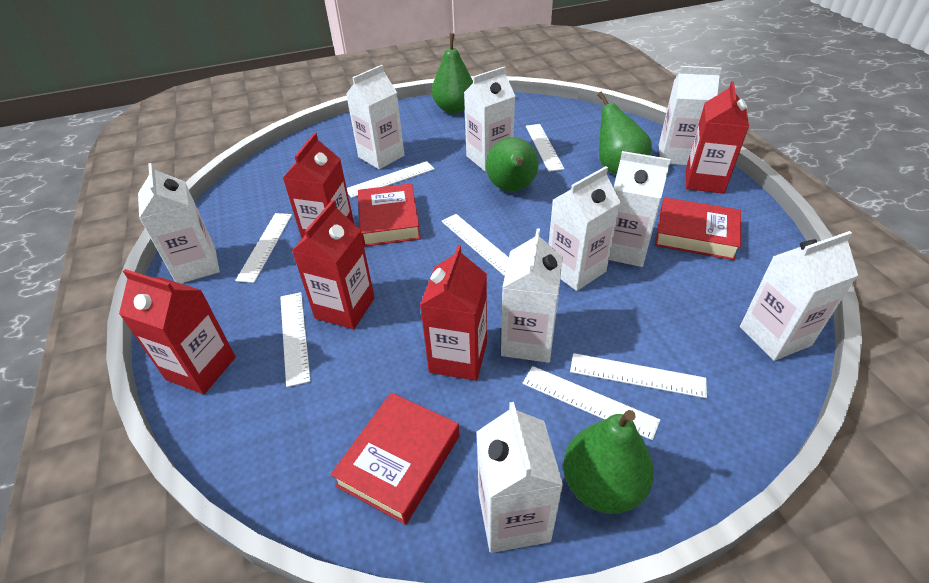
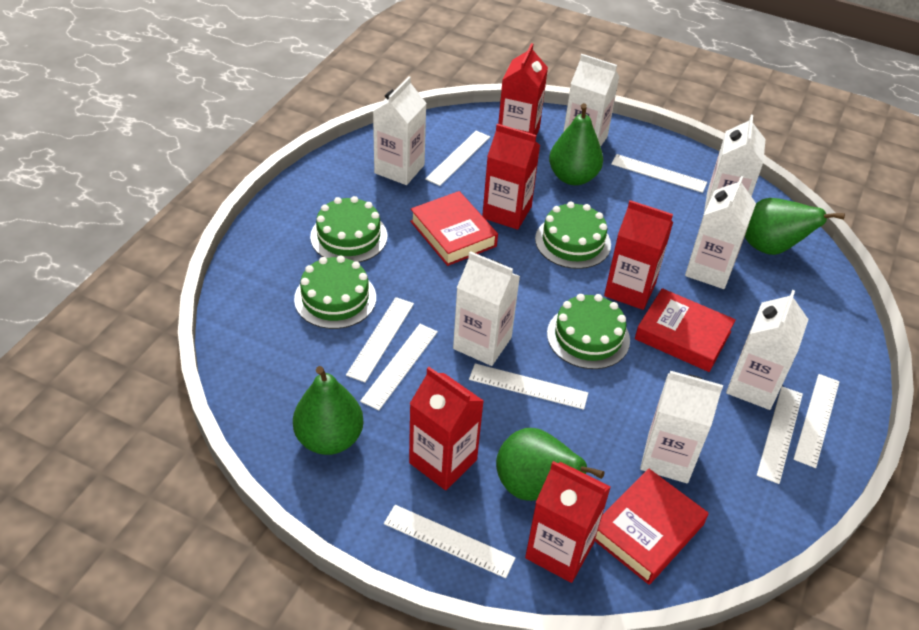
green cake: none = 0 -> [294,255,376,329] [310,196,387,262] [535,202,611,269] [547,294,630,369] = 4
white carton: [138,163,220,284] [346,65,405,169] [464,66,515,171] [477,402,563,553] [501,228,563,363] [549,166,621,291] [609,151,671,267] [659,66,722,165] [740,231,858,361] = 9 -> [373,76,427,185] [453,251,520,366] [563,54,620,147] [640,371,723,483] [685,176,756,289] [704,115,766,213] [726,290,809,410] = 7
white ruler: [235,213,292,283] [280,292,310,387] [347,161,434,198] [442,214,509,276] [522,366,660,440] [526,124,565,172] [570,353,707,398] = 7 -> [346,297,414,382] [360,324,438,410] [384,505,516,578] [425,131,490,186] [469,363,588,410] [611,154,707,193] [757,386,803,484] [793,374,840,468] = 8

